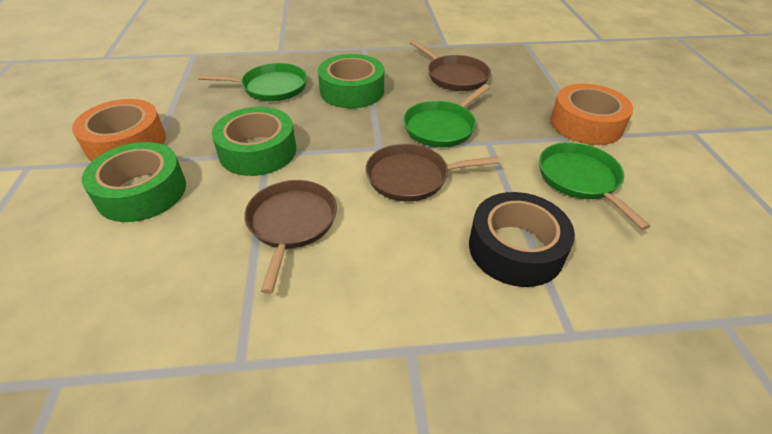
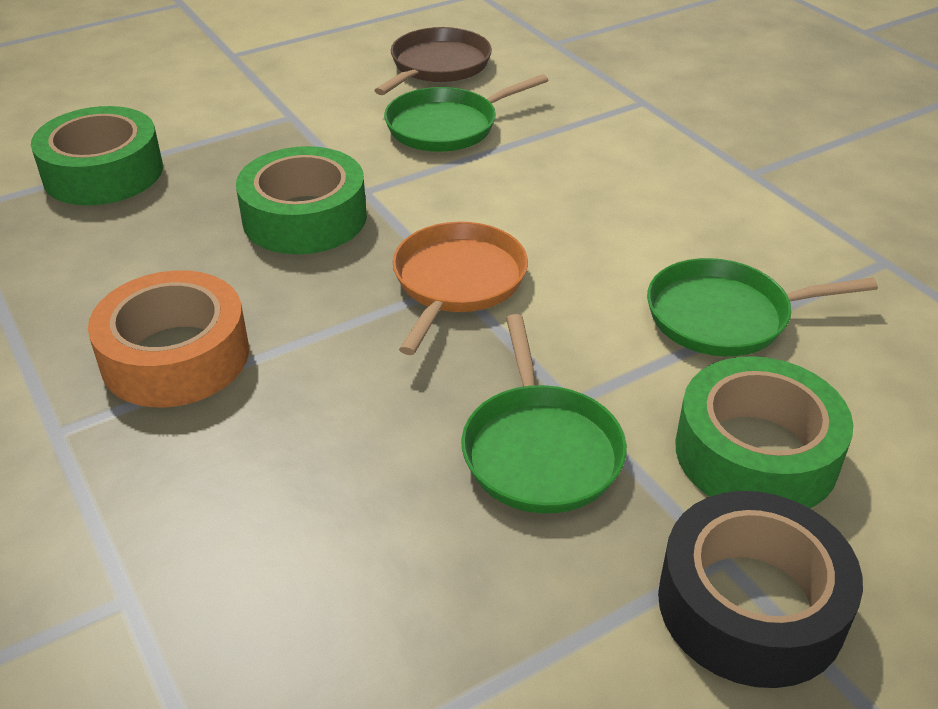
brown pan: [244,180,337,294] [365,144,500,201] [410,40,491,91] = 3 -> [374,27,492,95] = 1
orange pan: none = 0 -> [393,222,528,355] = 1
orange tape: [72,99,166,162] [551,83,633,145] = 2 -> [88,270,249,407] = 1

